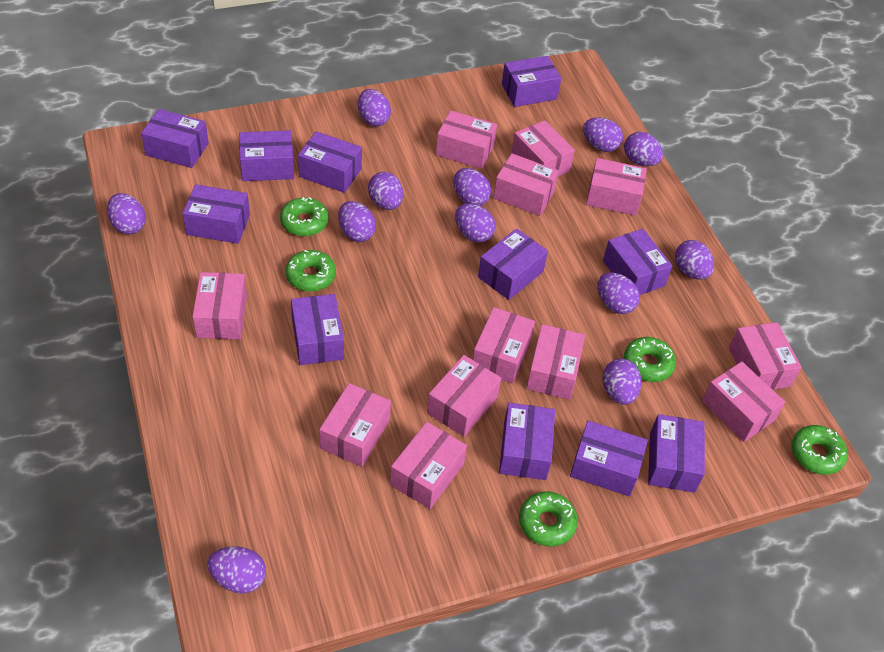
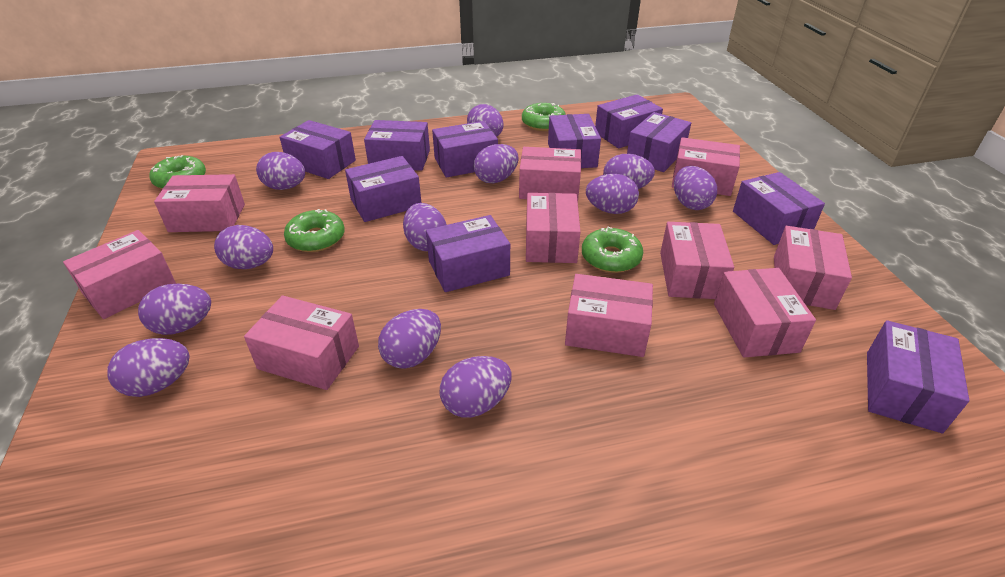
green donut: [280,197,329,236] [285,250,336,292] [519,491,578,546] [624,337,676,382] [791,425,848,475] = 5 -> [149,155,206,189] [284,209,345,252] [522,103,566,131] [582,227,643,273] = 4
pink box: [192,272,247,339] [319,383,391,467] [390,422,467,509] [427,355,501,437] [436,110,497,169] [473,307,535,384] [493,153,559,216] [511,120,575,176] [526,324,585,400] [586,158,647,216] [702,362,785,442] [729,322,802,390] = 12 -> [63,230,176,319] [154,174,245,232] [244,295,359,390] [519,147,581,201] [526,193,581,263] [565,274,653,357] [660,222,734,299] [672,137,740,196] [714,268,816,357] [774,226,852,310] = 10
purple box: [141,109,209,168] [182,184,250,244] [239,130,294,181] [291,294,344,365] [298,131,362,193] [478,229,548,300] [499,403,555,480] [502,56,561,107] [570,420,648,496] [603,229,672,295] [648,414,705,493] = 11 -> [279,120,356,179] [345,156,422,222] [364,120,430,171] [426,215,510,292] [432,121,498,177] [548,114,601,168] [595,94,663,148] [627,112,691,172] [733,172,825,245] [867,320,969,433] = 10

